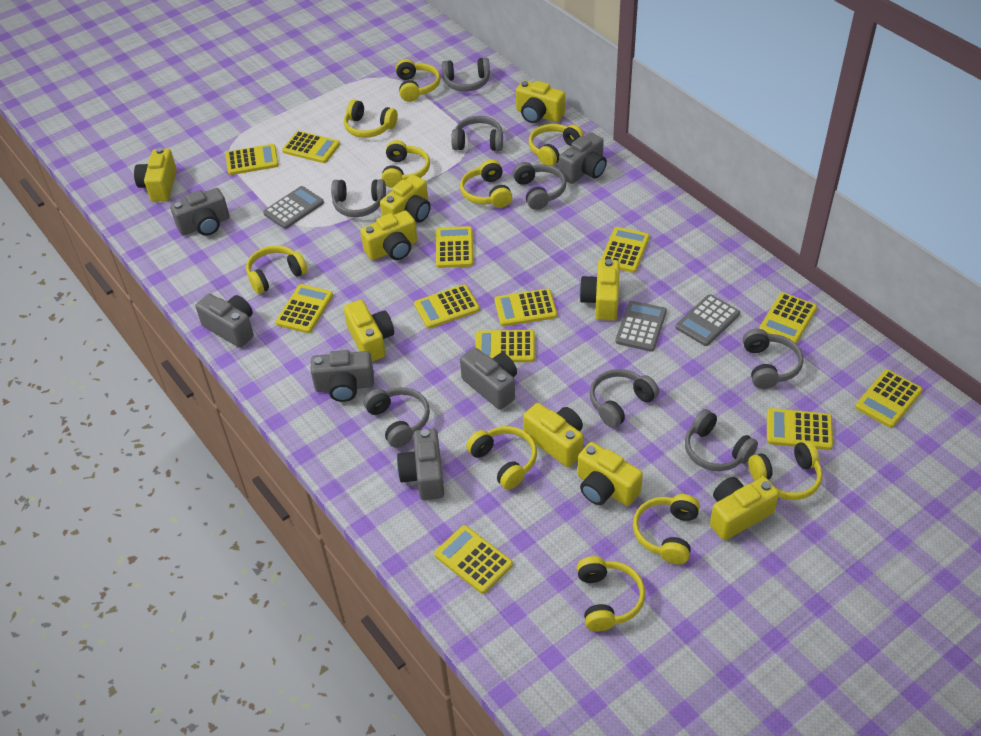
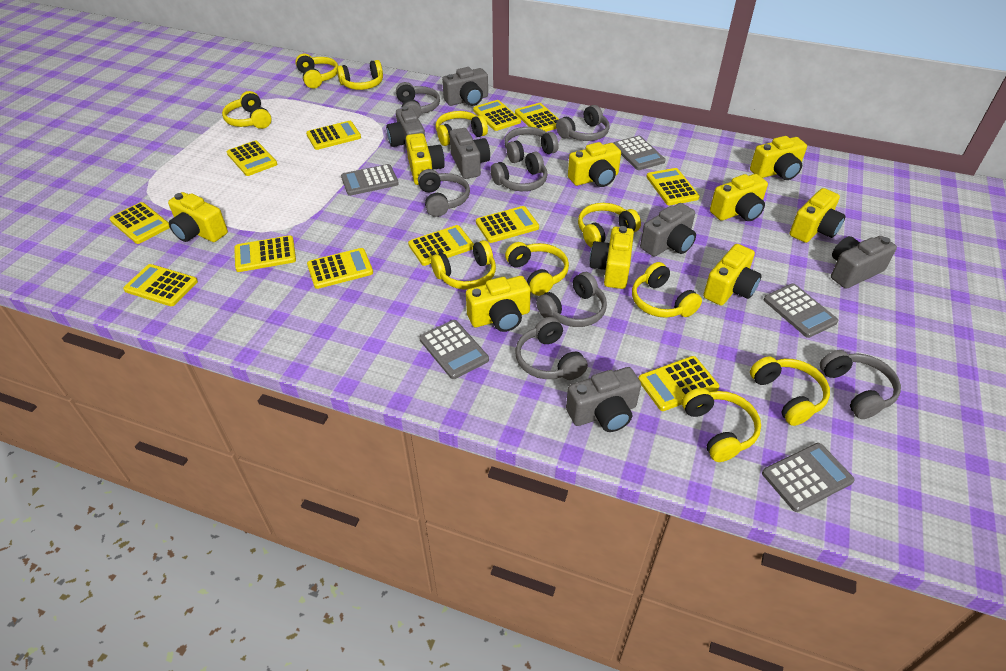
grey calculator: [263,186,324,229] [615,301,667,352] [676,294,740,346] = 3 -> [341,164,399,196] [419,320,489,379] [614,136,666,170] [762,443,855,512] [764,284,838,338] = 5

